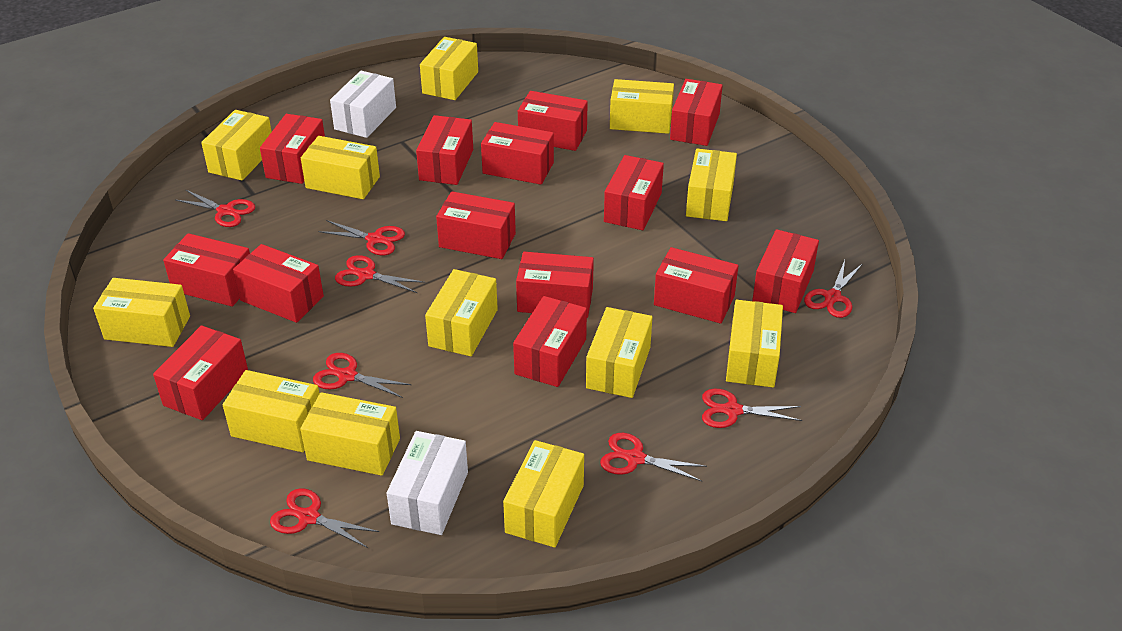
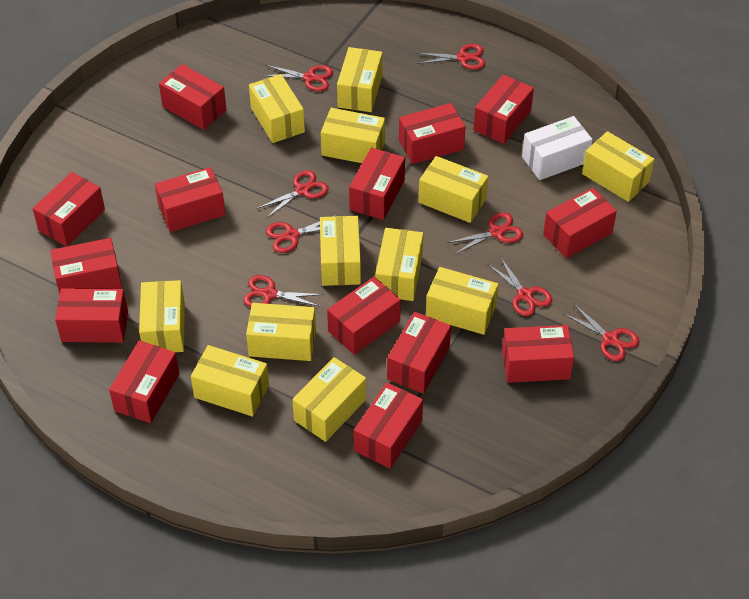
white box: [330,71,396,138] [387,431,468,535] = 2 -> [522,116,592,180] = 1

